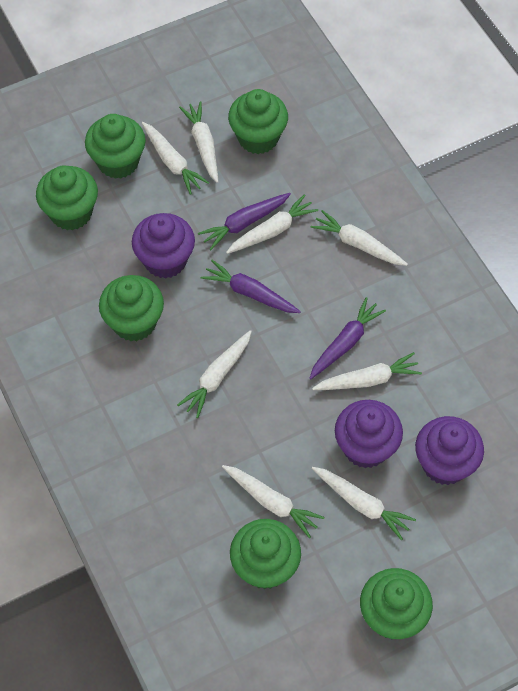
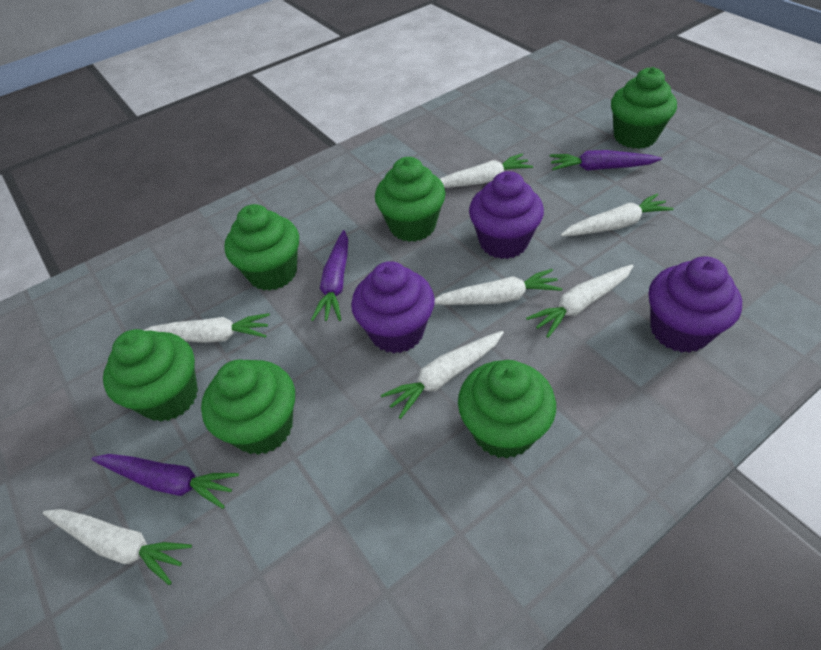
white carrot: [142,122,209,195] [177,330,252,418] [179,101,218,183] [222,465,325,538] [226,194,318,254] [311,210,408,266] [312,352,422,390] [312,467,416,541] = 8 -> [43,509,192,585] [144,313,270,343] [381,331,504,419] [434,269,562,305] [440,153,533,188] [526,265,634,338] [561,193,674,236] = 7

